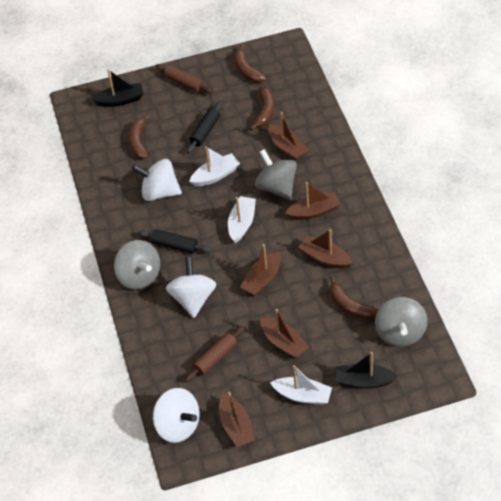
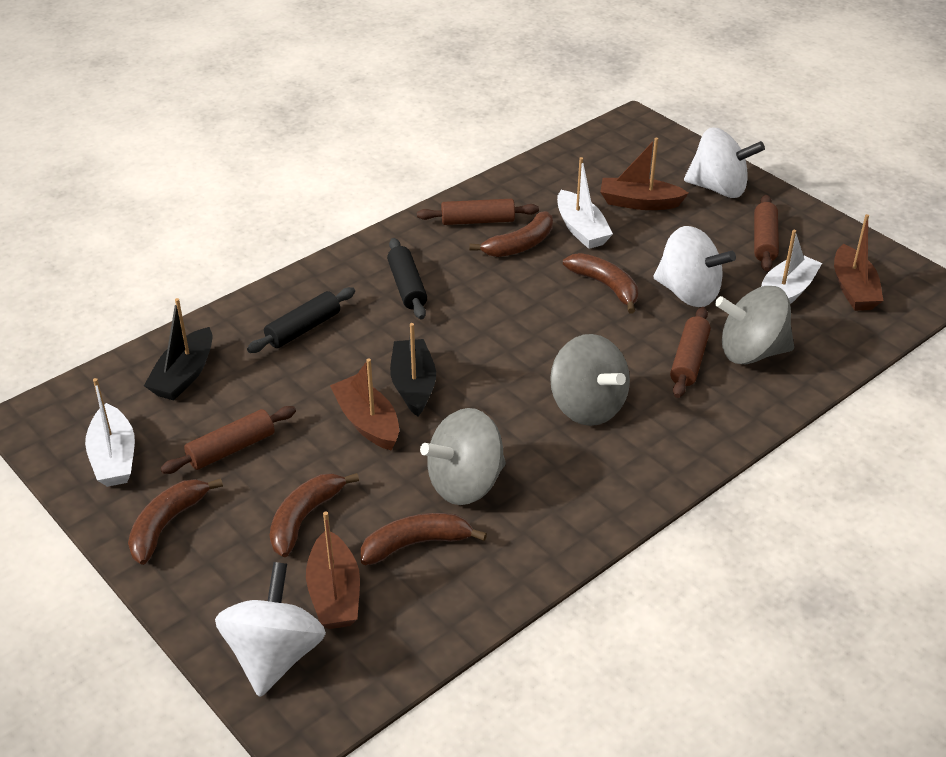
brown banana: [128,114,150,159] [234,44,266,83] [249,87,275,131] [330,276,378,319] = 4 -> [128,478,223,565] [269,473,359,557] [361,513,487,565] [469,211,553,257] [563,253,638,313] = 5
brown boat: [219,392,254,447] [240,244,281,296] [260,309,309,359] [268,112,309,161] [285,182,340,220] [298,229,353,269] = 6 -> [306,511,360,629] [330,359,399,450] [600,138,689,210] [834,214,884,311] = 4
brown rolling pin: [156,64,213,94] [185,326,245,382] = 2 -> [160,406,296,474] [417,199,539,225] [670,307,711,398] [754,195,779,271] = 4

